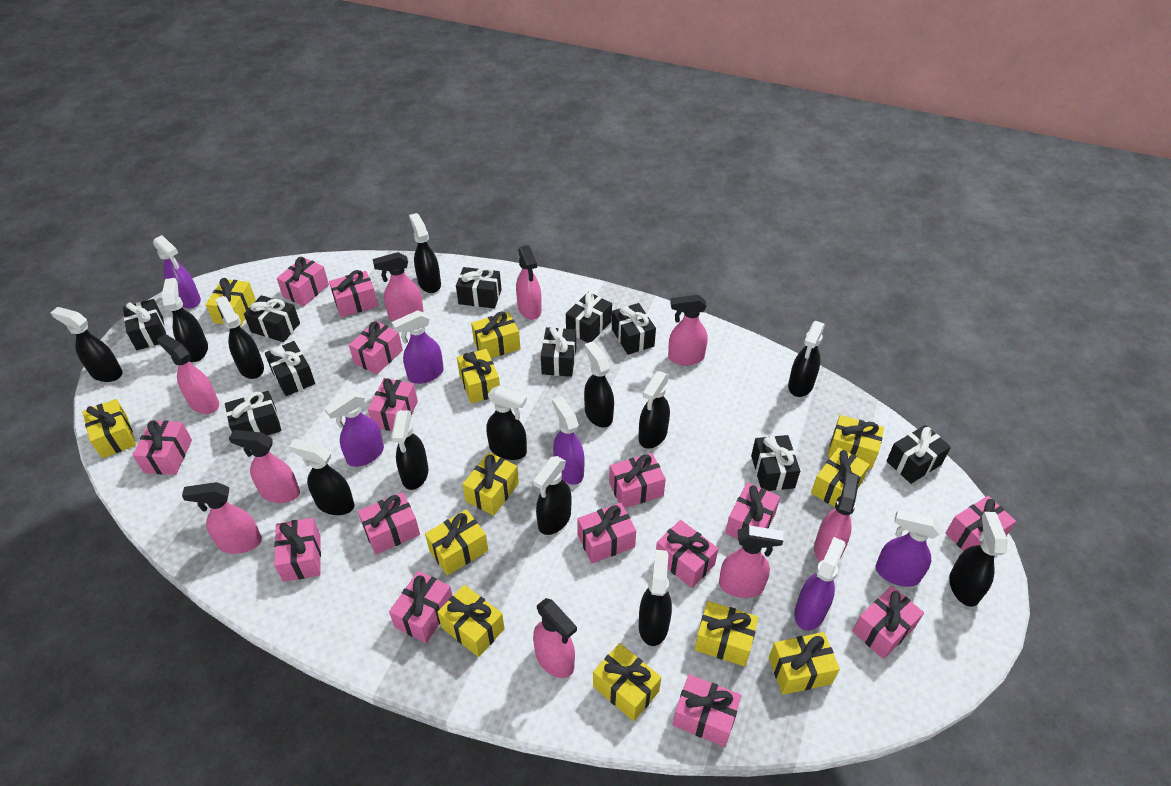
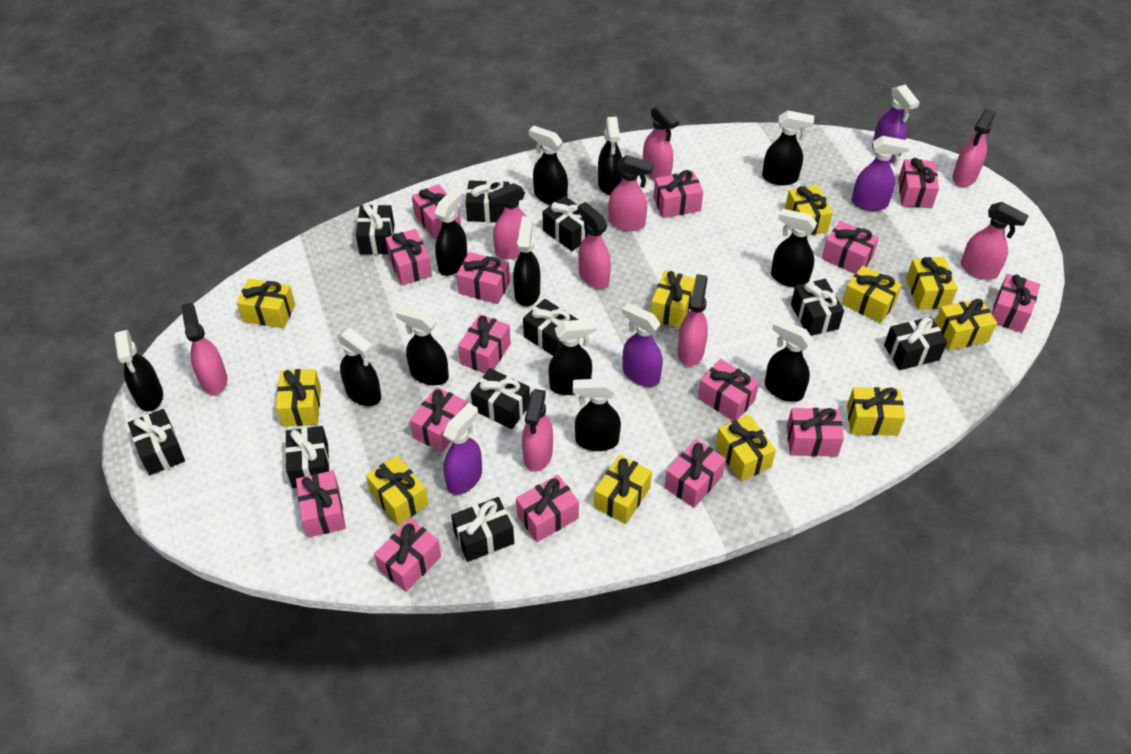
black spray bottle: [51,307,123,382] [162,278,208,362] [215,296,264,379] [289,439,354,515] [391,410,428,490] [409,213,441,293] [486,386,527,460] [533,456,571,535] [584,341,614,428] [639,371,670,448] [639,550,672,646] [788,321,825,397] [949,512,1008,607] = 13 -> [114,330,163,411] [337,328,381,406] [395,306,449,385] [435,188,467,276] [513,216,540,307] [529,126,568,205] [549,319,596,395] [573,379,621,451] [598,117,622,195] [762,111,814,185] [765,318,813,402] [771,209,817,287] = 12
purple spray bottle: [153,235,201,309] [324,391,384,467] [392,310,444,384] [552,396,585,485] [794,537,846,630] [875,509,941,587] = 6 -> [443,403,482,495] [622,303,663,387] [851,136,910,211] [872,84,920,163] = 4
yellow gift: [82,399,136,458] [206,278,256,326] [425,509,488,576] [437,585,505,657] [457,349,500,403] [462,452,519,516] [471,312,521,358] [593,643,661,721] [694,601,758,666] [769,632,840,695] [811,447,870,507] [828,415,884,469] = 12 -> [236,279,295,328] [276,369,321,426] [366,455,429,525] [594,455,652,524] [651,270,696,328] [715,415,776,481] [785,185,833,236] [842,266,902,323] [847,387,905,436] [906,257,958,310] [935,299,997,350] = 11

